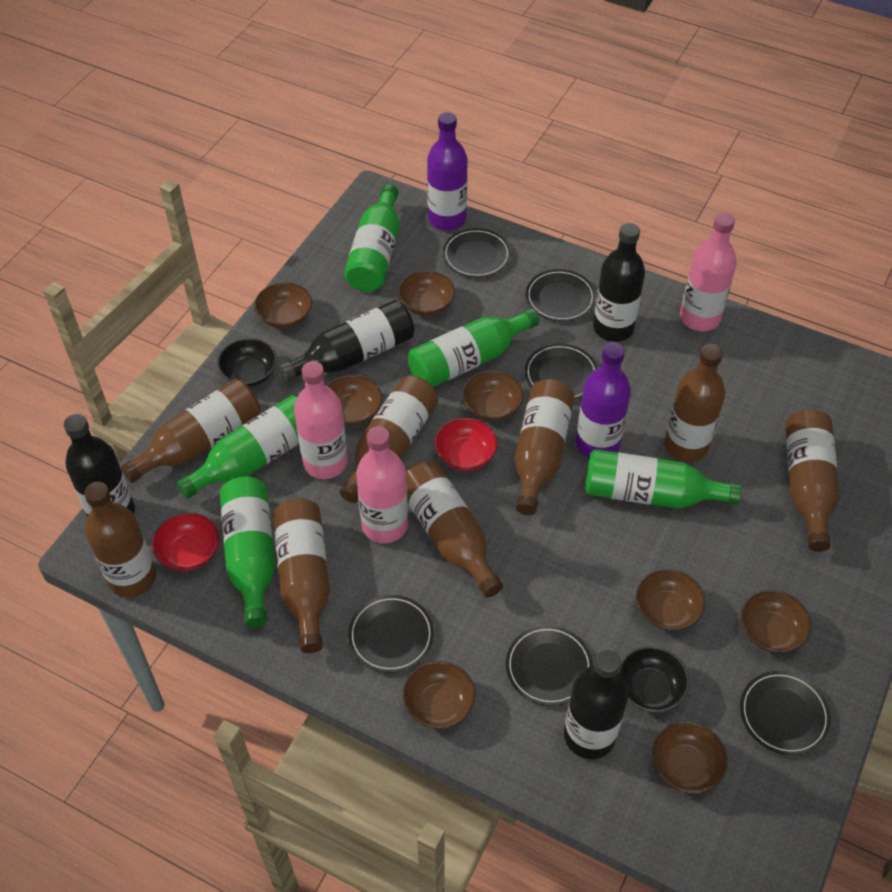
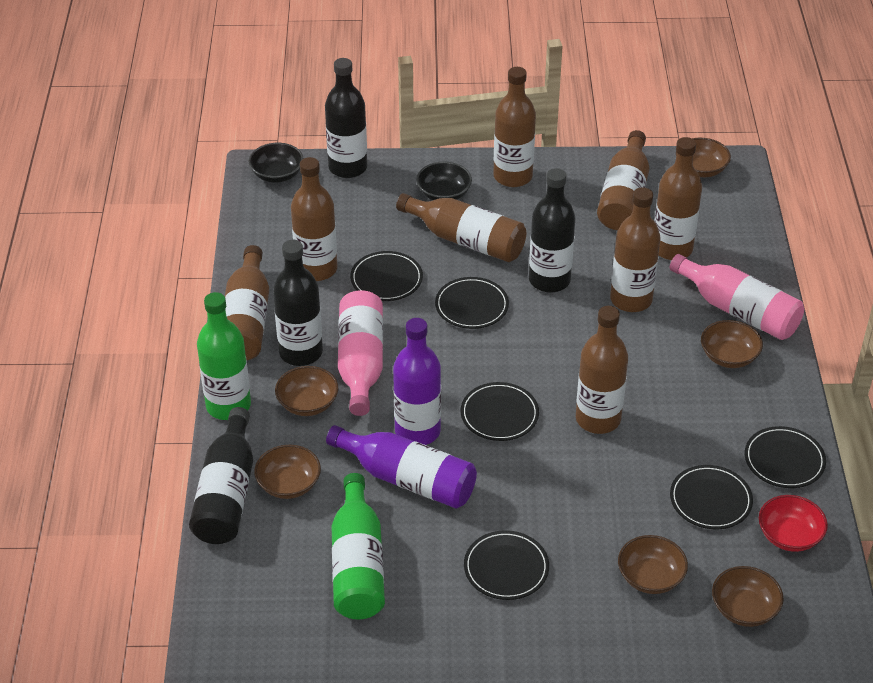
brown bowl: [254,282,312,329] [327,375,383,426] [398,270,455,316] [403,661,475,729] [462,370,523,421] [636,569,705,631] [652,722,728,794] [741,590,811,653] = 8 -> [254,445,321,499] [275,366,338,416] [618,535,688,594] [676,138,731,177] [701,320,763,368] [712,566,784,627] = 6
green bottle: [176,395,299,499] [220,476,275,628] [344,184,399,292] [408,308,539,387] [585,449,742,508] = 5 -> [197,292,251,420] [331,473,385,619] = 2
pink bottle: [294,361,348,479] [356,426,408,543] [680,213,737,331] = 3 -> [338,290,383,416] [670,254,804,340] = 2
red bowl: [152,513,219,572] [435,418,498,471] = 2 -> [759,495,828,552] = 1

